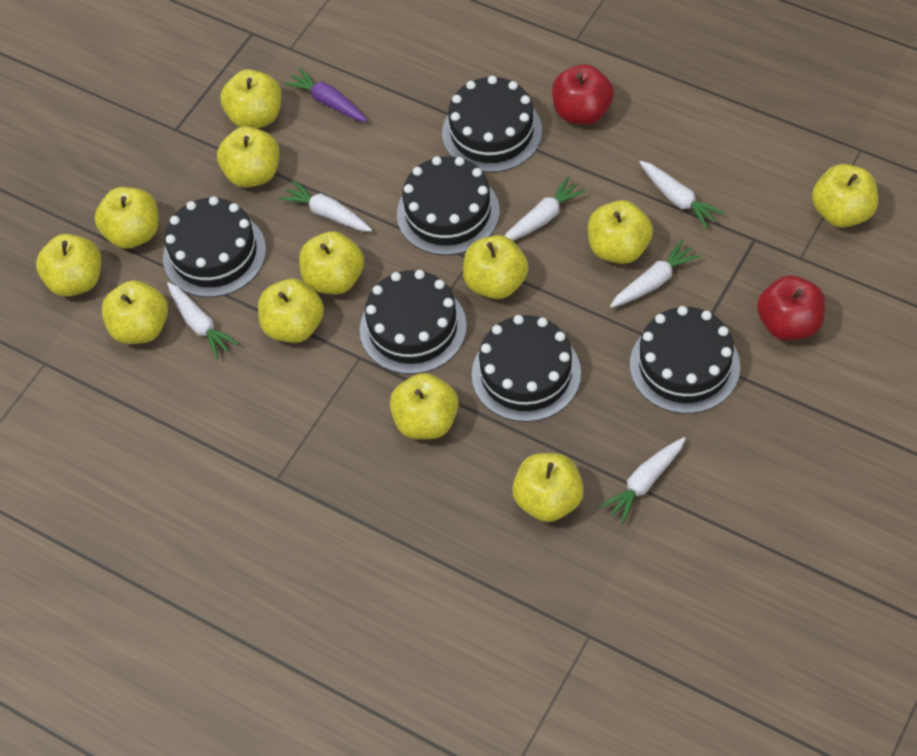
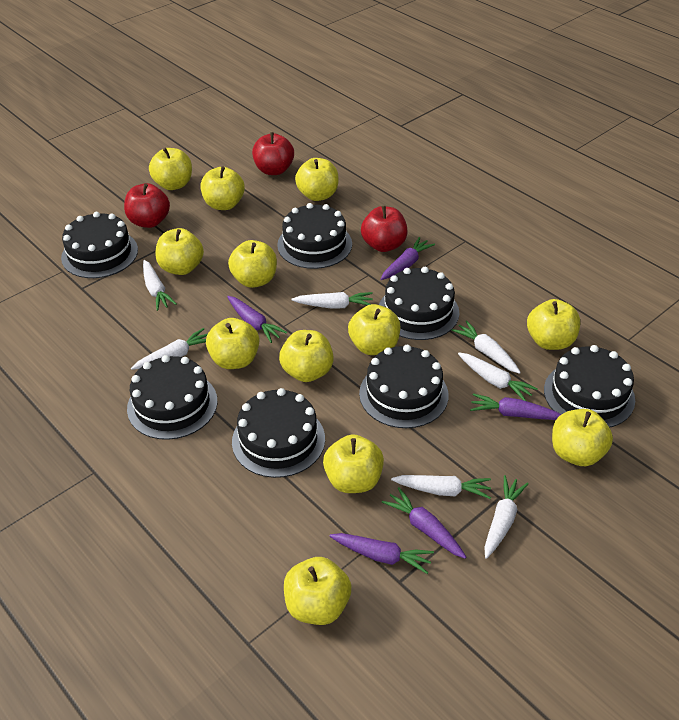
black cake: [163,196,266,297] [360,270,467,374] [397,156,499,255] [442,76,542,173] [472,315,581,422] [630,306,740,414] = 6 -> [61,212,138,278] [127,355,218,440] [232,388,325,478] [277,203,352,269] [359,345,449,428] [379,267,459,340] [544,345,635,428] = 7
purple carrot: [284,67,367,122] = 1 -> [227,296,287,343] [329,533,434,574] [381,237,435,280] [382,487,466,559] [470,393,561,420] = 5
red apple: [552,64,614,125] [757,275,825,341] = 2 -> [124,183,170,228] [252,132,294,175] [361,206,407,252] = 3
white carrot: [167,282,239,359] [279,180,372,232] [505,176,587,241] [600,437,686,524] [610,240,700,308] [639,161,725,229] = 6 -> [131,328,207,370] [143,260,177,311] [291,292,373,309] [391,475,491,499] [452,320,521,374] [458,353,538,401] [484,475,528,559] = 7

